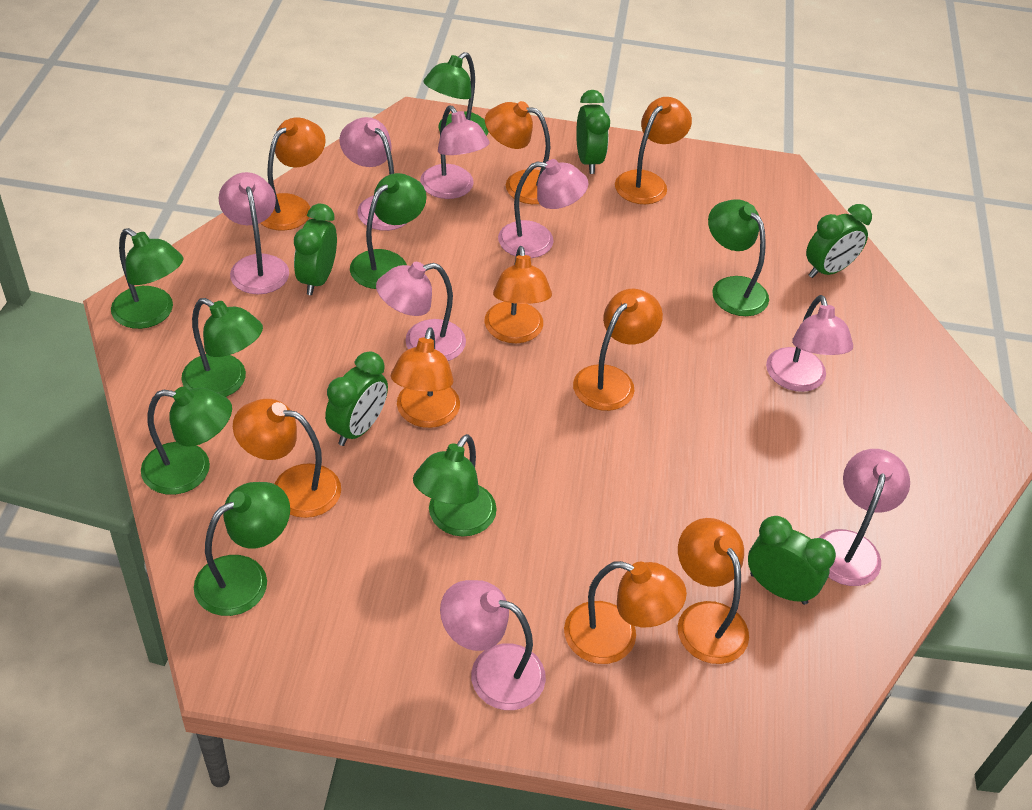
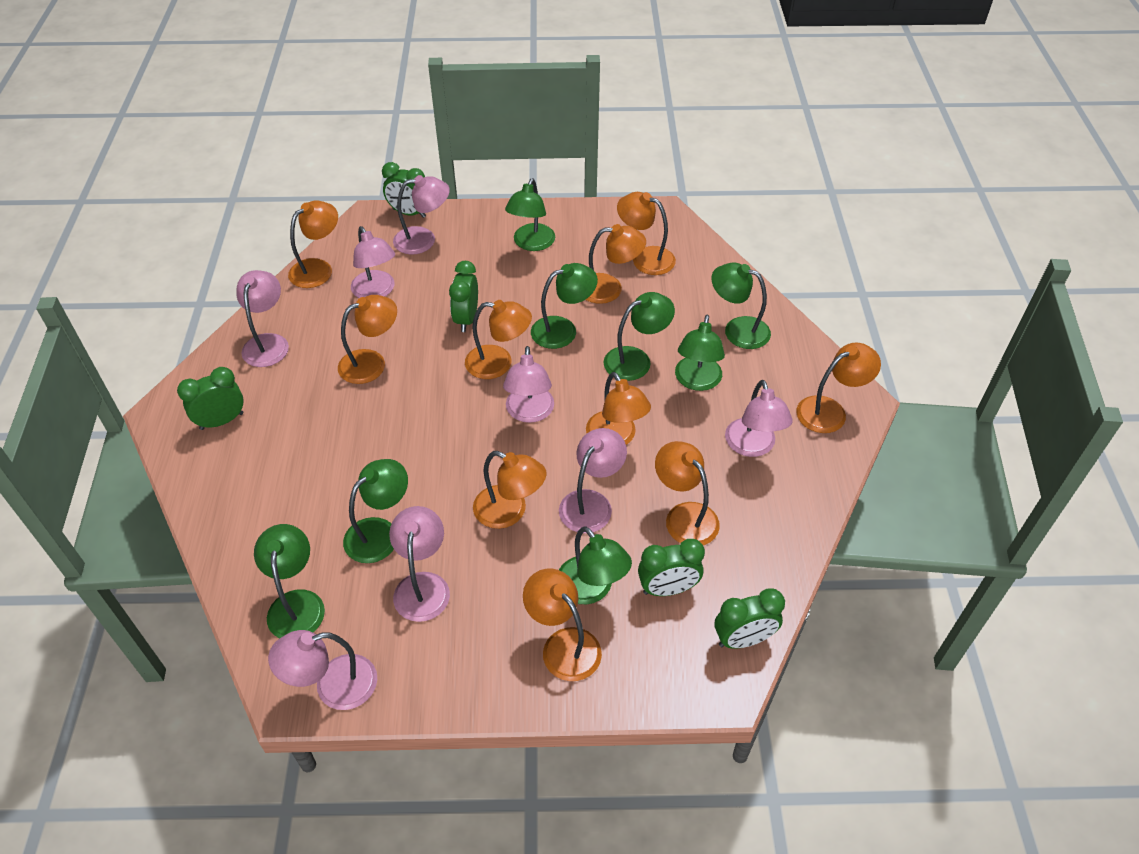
orange lamp: [233,399,341,518] [260,117,326,231] [391,327,460,428] [484,246,552,343] [485,101,550,204] [564,561,687,664] [573,289,663,411] [615,97,692,204] [678,518,749,664] = 9 -> [288,200,338,288] [338,295,397,384] [465,300,532,379] [473,451,546,529] [523,568,602,681] [586,224,646,304] [586,372,651,445] [617,192,676,275] [655,441,720,545] [796,343,881,433] = 10

